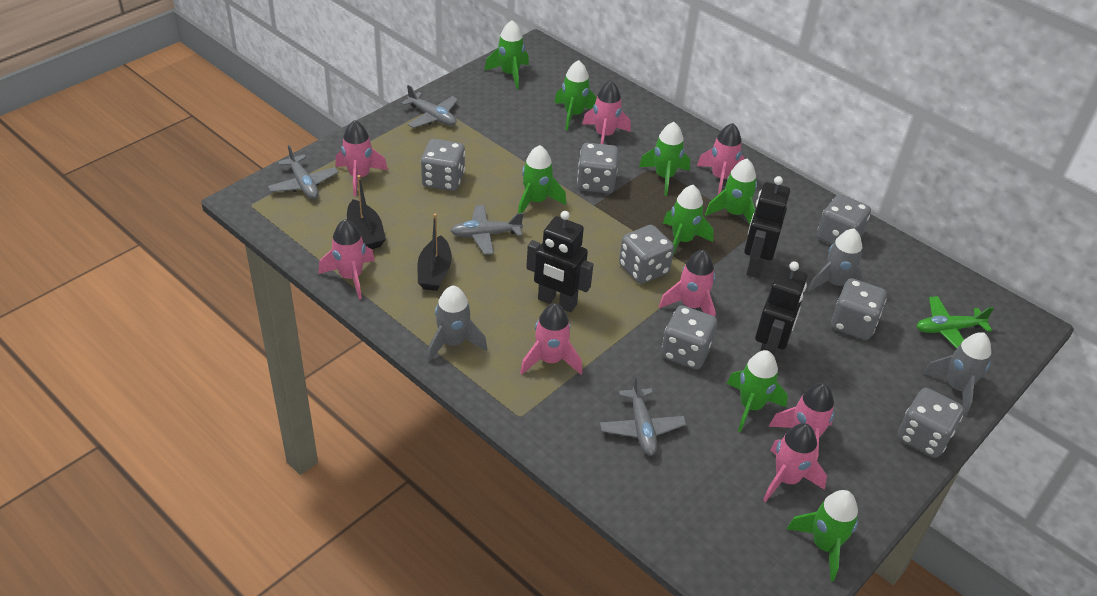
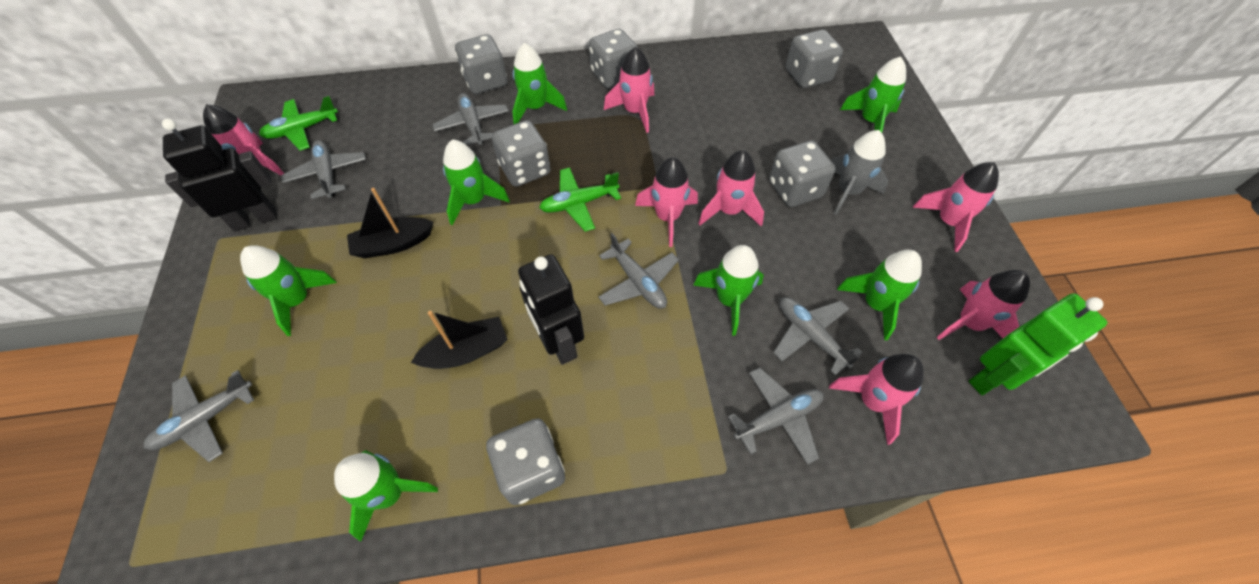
black robot: [526,211,593,312] [744,176,790,278] [755,261,807,357] = 3 -> [162,119,277,232] [518,254,584,365] = 2
green plane: [916,296,994,349] = 1 -> [259,96,338,151] [539,168,621,232] = 2
green robot: none = 0 -> [968,293,1107,395] = 1
green rocket: [484,20,529,89] [518,145,566,213] [554,60,597,131] [639,122,690,196] [663,185,714,255] [705,159,757,224] [727,350,788,432] [787,490,858,581] = 8 -> [240,245,337,336] [334,450,438,541] [443,140,510,226] [512,43,567,124] [694,245,764,336] [837,250,922,340] [840,57,906,133] = 7
grey dice: [421,139,465,191] [577,143,619,193] [619,225,674,284] [661,305,717,369] [817,194,871,245] [831,278,887,340] [897,388,964,458] = 7 -> [455,34,507,94] [486,418,565,505] [492,120,551,187] [589,29,638,89] [769,140,835,207] [786,30,843,88] = 6
grey plane: [268,145,339,199] [401,85,458,128] [451,205,524,255] [600,376,686,456] = 4 -> [144,370,254,462] [281,140,366,199] [432,93,509,146] [598,233,679,309] [728,367,824,465] [773,297,863,375] = 6
grey rocket: [427,286,487,362] [807,228,866,292] [923,332,991,415] = 3 -> [831,130,888,215] = 1
pink rocket: [319,219,375,299] [335,120,388,196] [520,303,582,375] [582,81,631,144] [659,250,716,317] [697,123,745,195] [763,423,827,502] [769,383,835,460] = 8 -> [203,104,284,175] [604,47,654,133] [635,157,698,247] [698,150,764,227] [829,354,924,445] [913,162,999,252] [937,270,1030,340] = 7

